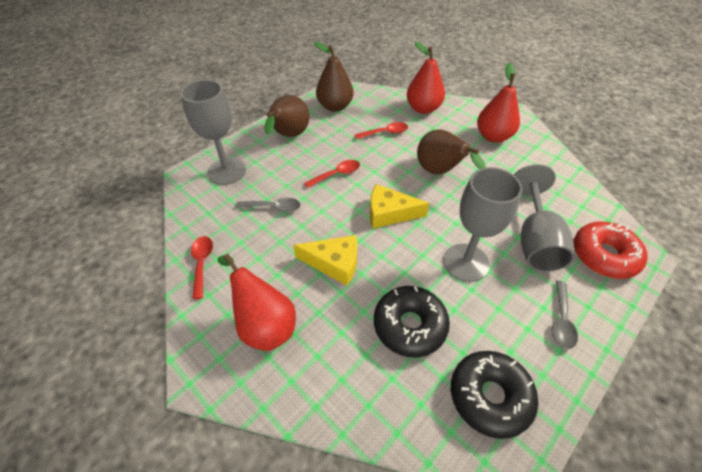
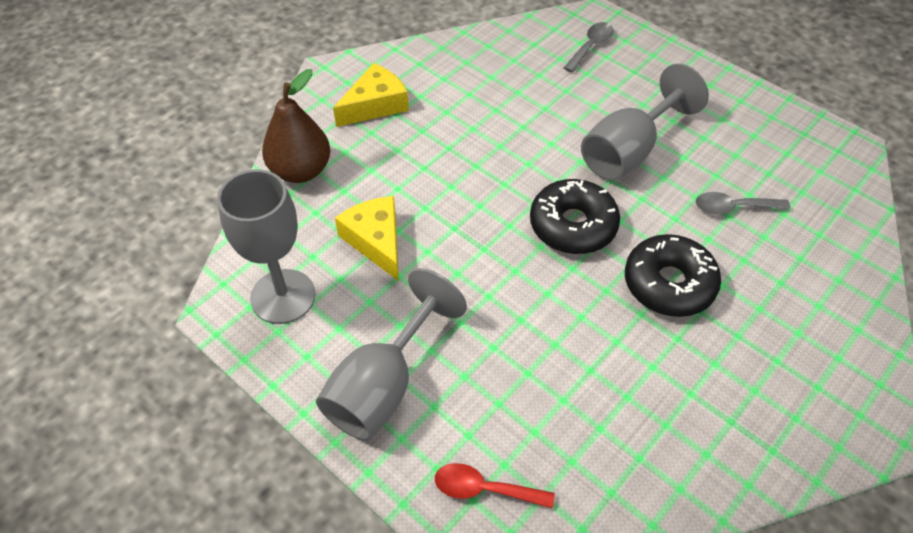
brown pear: [264,95,309,137] [314,42,354,112] [417,129,486,174] = 3 -> [262,69,330,183] = 1
red donut: [574,221,648,279] = 1 -> none = 0
red pear: [218,254,296,351] [407,42,445,114] [477,63,520,143] = 3 -> none = 0
red spoon: [191,236,213,299] [304,160,360,188] [355,122,408,139] = 3 -> [435,463,555,509] = 1

